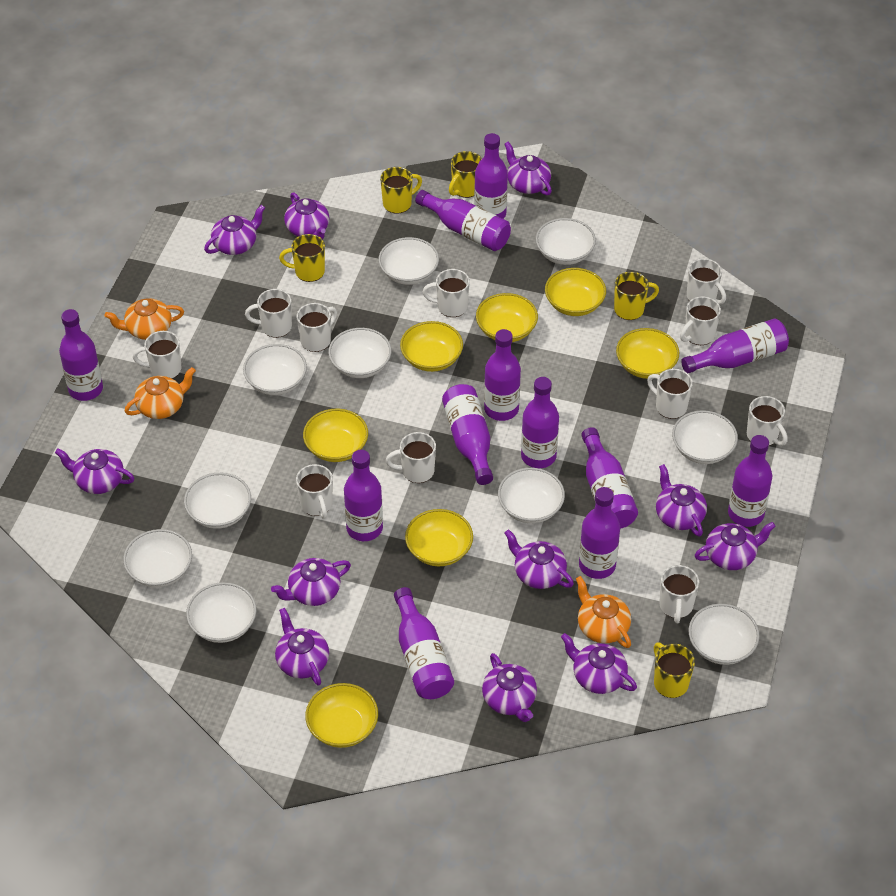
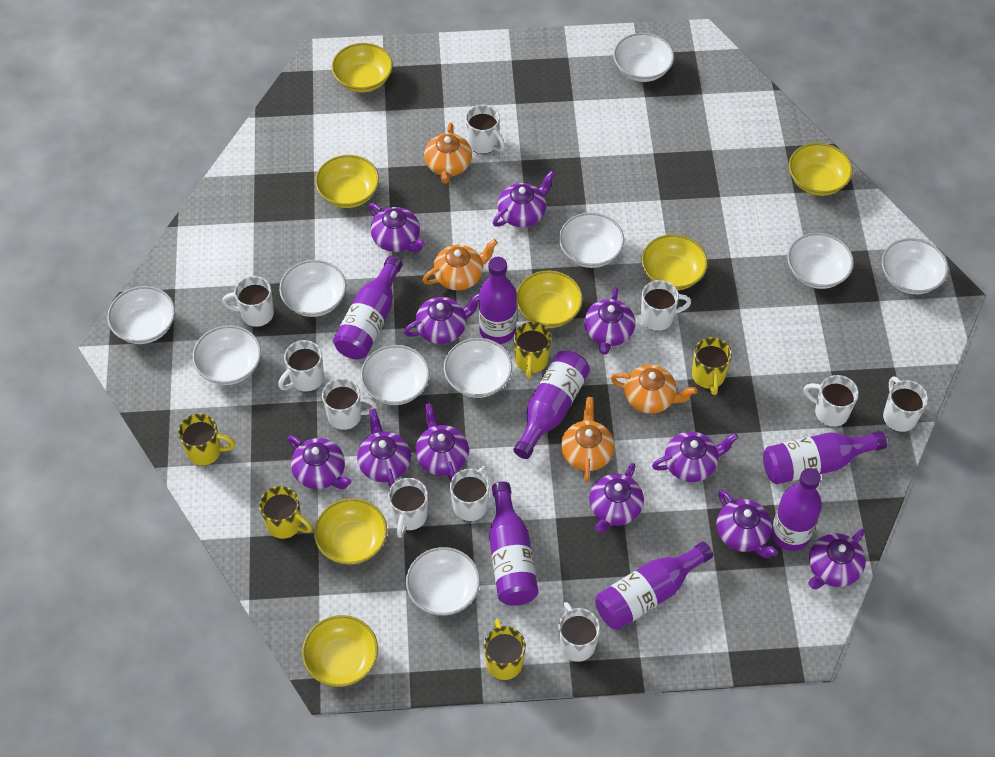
orange teapot: [104,298,184,340] [125,367,196,419] [576,576,631,648] = 3 -> [423,239,498,290] [424,122,472,184] [561,397,615,483] [611,365,697,414] = 4
purple bottle: [59,309,103,401] [344,450,383,541] [394,587,454,699] [415,190,511,251] [442,384,493,485] [474,133,508,219] [484,329,521,421] [521,377,559,468] [579,487,620,579] [581,427,638,529] [681,318,789,373] [728,435,772,527] = 12 -> [333,256,402,359] [479,257,517,344] [489,482,539,606] [513,350,590,459] [595,541,713,630] [763,431,887,485] [771,468,822,551] = 7
white mug: [133,331,182,379] [245,289,292,338] [296,464,333,519] [297,303,337,352] [386,432,436,483] [423,269,470,317] [647,369,693,419] [659,565,699,623] [680,296,721,345] [687,258,726,304] [747,396,788,446] = 11 -> [222,276,274,327] [278,340,324,392] [322,378,377,430] [388,478,428,538] [450,466,490,521] [465,105,505,154] [558,602,600,662] [641,280,691,331] [804,375,859,427] [883,376,928,432] = 10

